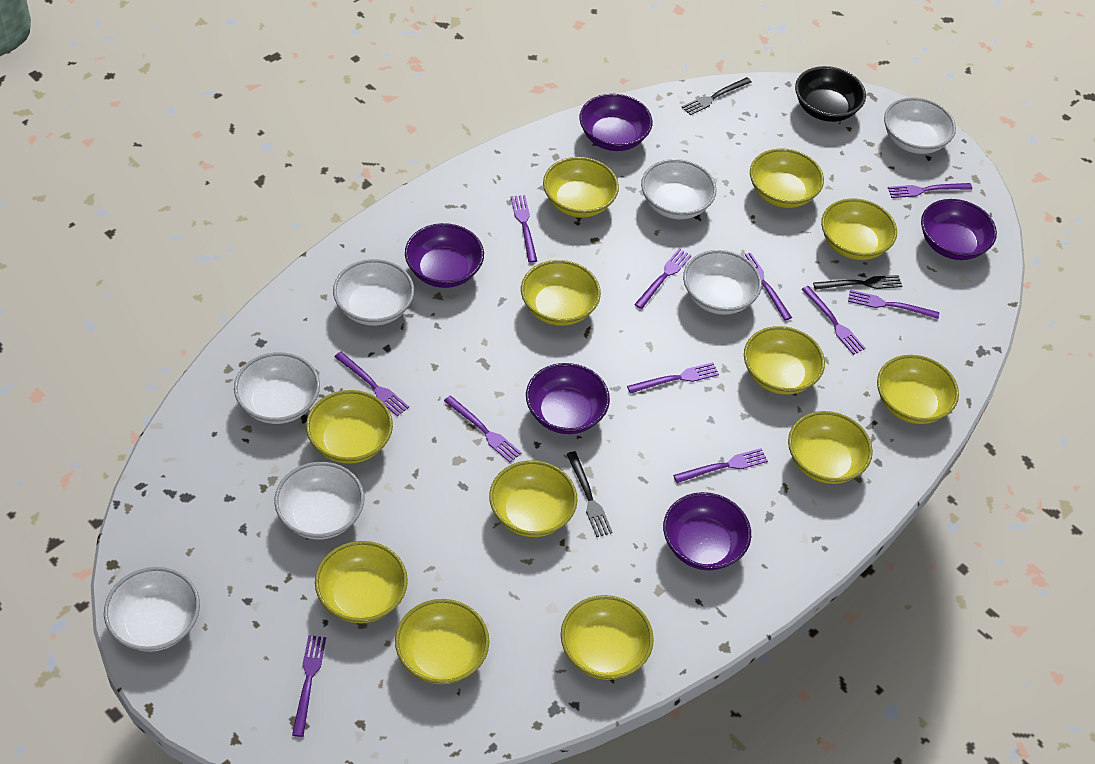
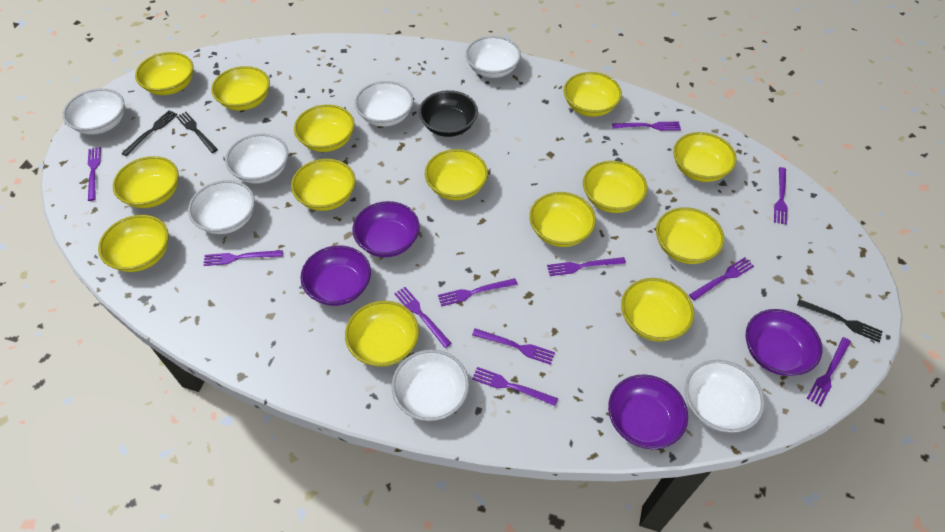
purple bowl: [405,223,484,288] [526,363,610,434] [579,94,652,151] [663,492,751,570] [921,199,997,260] = 5 -> [300,245,371,306] [353,201,420,257] [608,374,688,449] [746,309,822,376] = 4
yellow bowl: [306,390,393,464] [315,541,408,623] [395,599,489,684] [489,460,577,537] [521,260,601,326] [543,157,619,217] [561,595,654,680] [744,326,825,395] [750,149,824,208] [788,411,873,484] [821,198,897,260] [877,355,959,424] = 12 -> [98,215,169,272] [113,156,179,208] [135,52,193,95] [211,66,270,111] [291,159,356,211] [294,104,355,152] [345,301,419,367] [425,149,488,200] [529,192,596,247] [564,72,622,117] [583,161,647,213] [621,278,694,342] [656,207,724,264] [673,132,737,182] = 14

